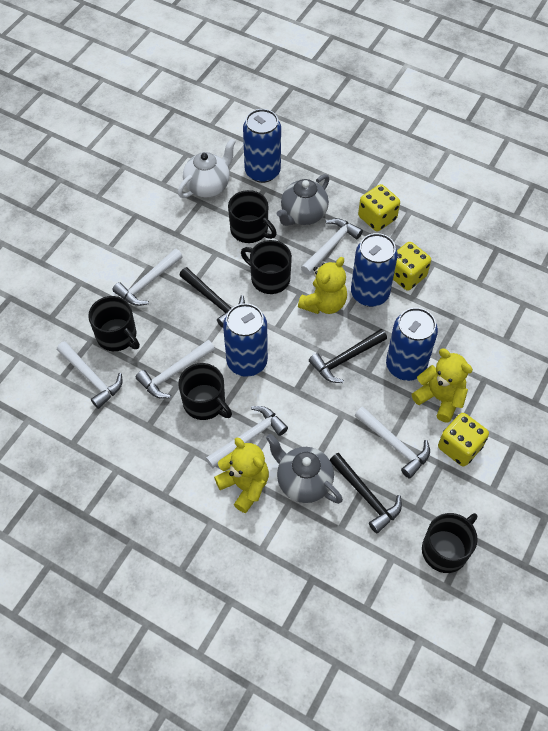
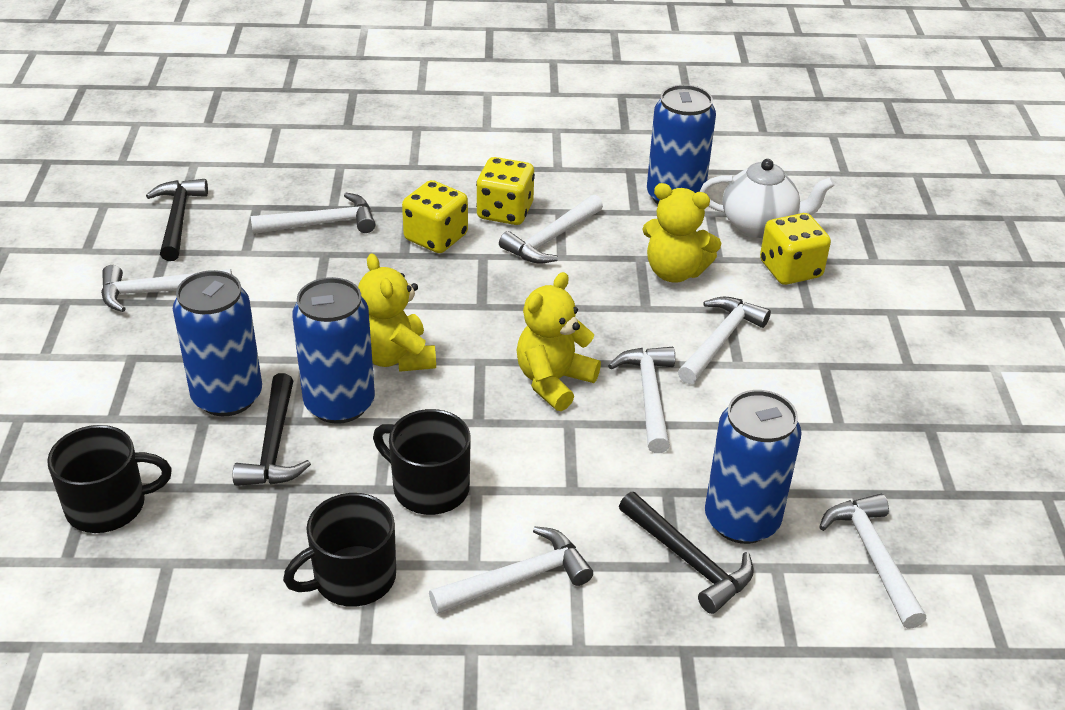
black mug: [88,296,140,351] [178,363,232,420] [228,190,277,243] [241,240,292,294] [422,513,478,573] = 5 -> [47,425,172,533] [283,493,396,607] [373,409,471,515] = 3
grey teapot: [266,434,343,504] [277,174,329,226] = 2 -> none = 0
white hammer: [57,341,122,409] [112,249,183,306] [136,340,215,399] [206,406,288,468] [301,218,363,275] [354,406,430,479] = 6 -> [101,265,232,312] [250,193,375,234] [429,526,593,614] [499,195,603,264] [608,347,675,453] [678,297,771,384] [819,494,927,629] = 7

